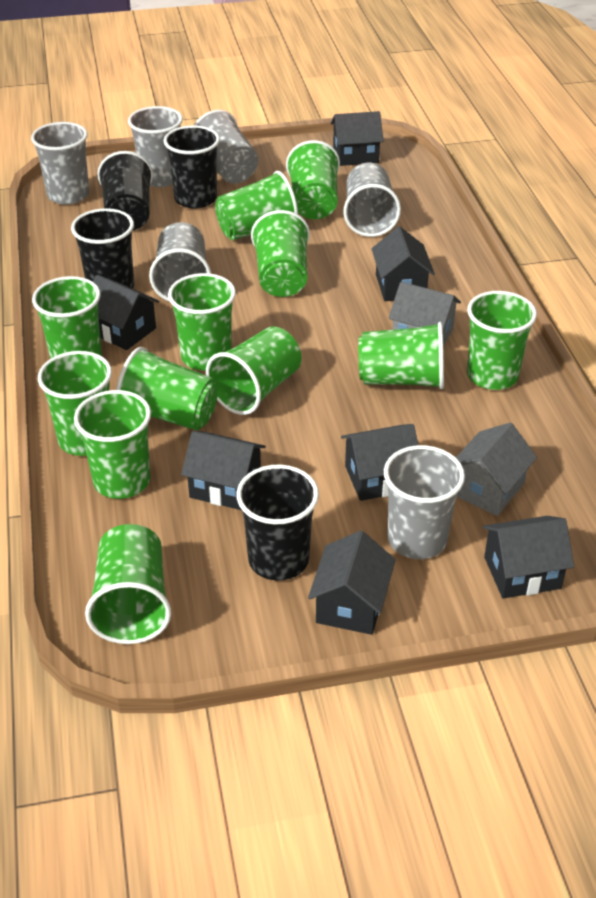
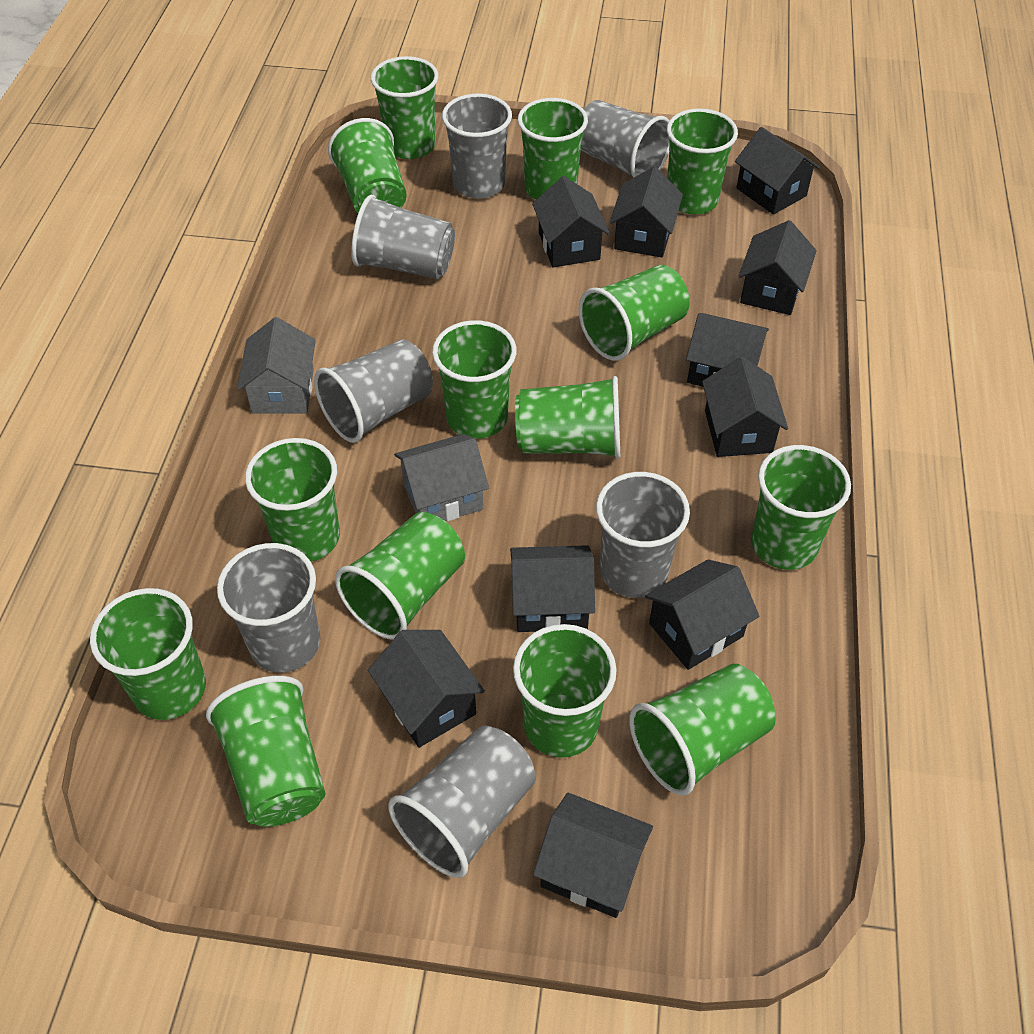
black cup: [71,208,134,289] [97,151,153,231] [163,125,220,208] [236,464,319,580] = 4 -> none = 0
black house: [93,275,159,350] [181,431,266,510] [308,531,396,635] [330,111,383,166] [341,424,418,501] [371,226,435,301] [483,516,574,598] = 7 -> [368,630,485,748] [510,545,595,632] [532,176,609,267] [533,793,653,918] [610,167,683,257] [645,559,759,670] [686,313,769,387] [702,357,788,457] [735,127,820,215] [739,220,817,315] = 10
green cup: [32,276,102,359] [38,351,112,456] [74,390,151,499] [85,524,171,644] [116,347,218,430] [168,273,236,371] [206,326,302,415] [215,171,298,240] [251,210,310,297] [286,140,340,219] [358,322,444,389] [467,291,537,390] = 12 -> [90,588,206,720] [206,676,326,827] [245,438,340,562] [328,118,407,213] [335,512,465,640] [371,56,439,159] [432,320,516,439] [513,624,617,758] [515,376,620,459] [518,98,588,200] [579,265,690,361] [629,664,776,796] [667,108,738,214] [751,445,851,570] = 14
grey cup: [31,122,89,205] [128,106,183,187] [149,222,211,302] [194,110,258,184] [344,163,401,237] [384,445,465,559] = 6 -> [217,543,320,673] [314,339,433,443] [351,195,455,279] [388,726,536,878] [442,94,512,198] [581,100,669,178] [596,472,690,598] = 7

